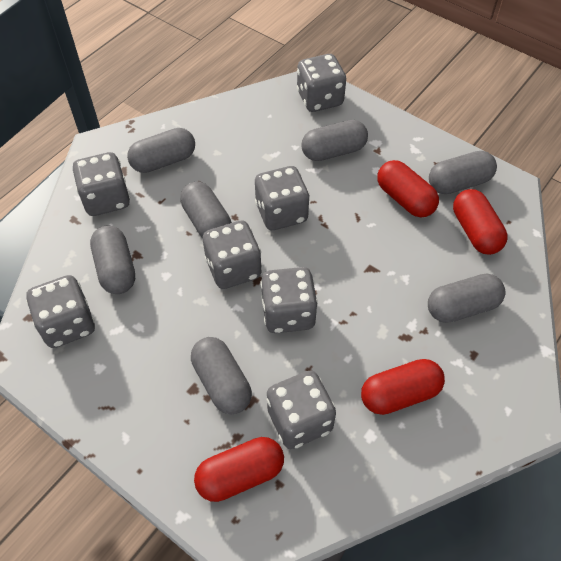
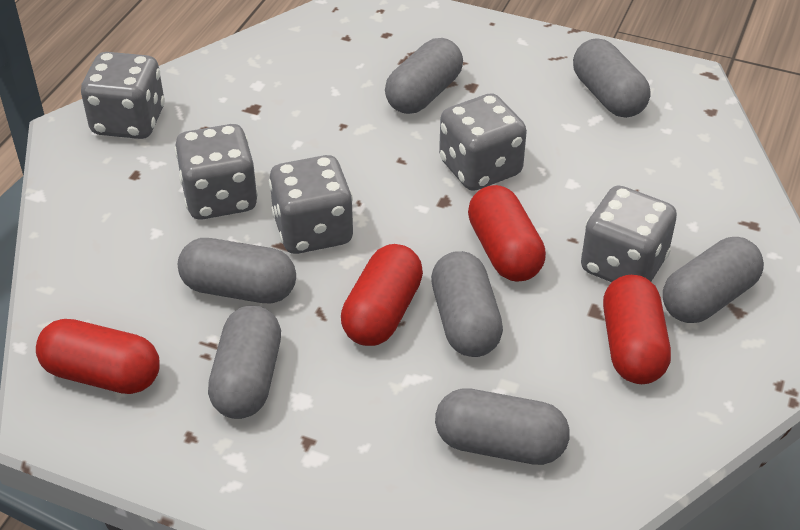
grey dice: [26,275,95,348] [73,152,130,216] [203,220,262,289] [255,166,310,230] [261,267,318,333] [267,370,336,449] [297,54,346,112] = 7 -> [81,52,165,139] [175,124,258,219] [269,155,353,254] [439,94,527,191] [581,186,677,282] = 5

